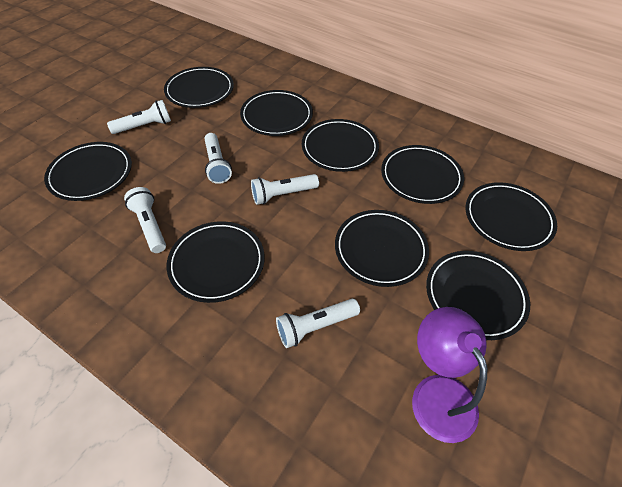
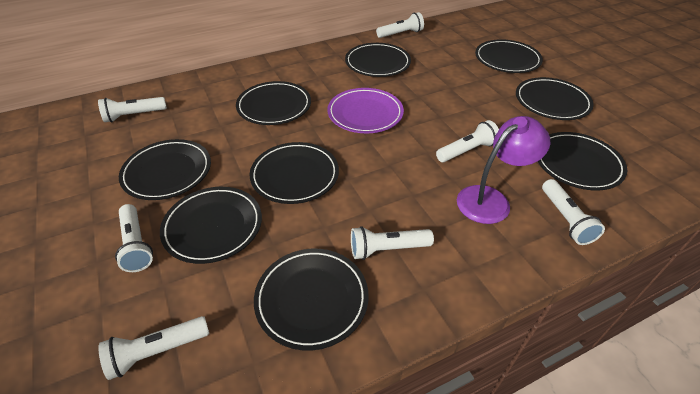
purple plate: none = 0 -> [327,88,404,133] = 1
white flashlight: [107,100,171,134] [124,187,166,253] [204,133,232,184] [251,174,319,205] [276,299,360,348] = 5 -> [98,97,167,122] [98,316,209,380] [115,204,153,272] [351,226,434,260] [376,12,424,38] [436,120,499,162] [542,179,605,245] = 7

